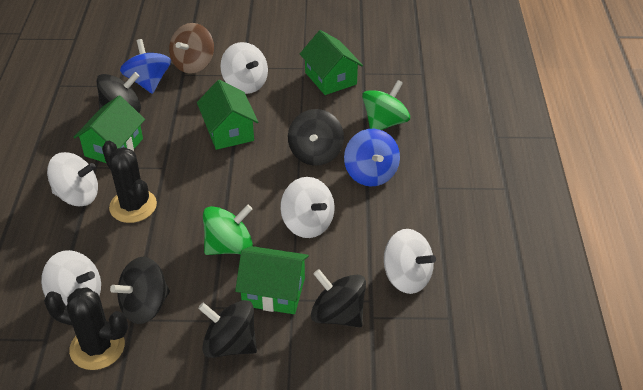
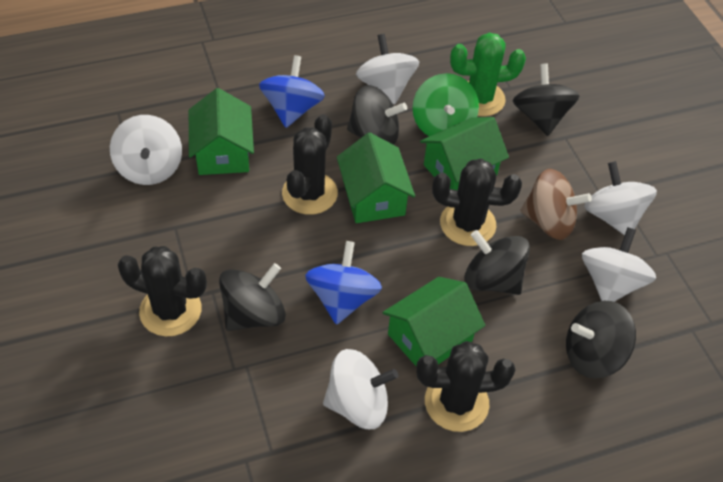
black cactus: [44,287,128,370] [102,141,157,223] = 2 -> [118,246,207,336] [282,114,338,215] [416,341,515,432] [432,159,522,246] = 4
green cactus: none = 0 -> [450,33,526,116] = 1
green spinning top: [203,204,253,255] [362,80,410,130] = 2 -> [412,73,479,136] = 1

